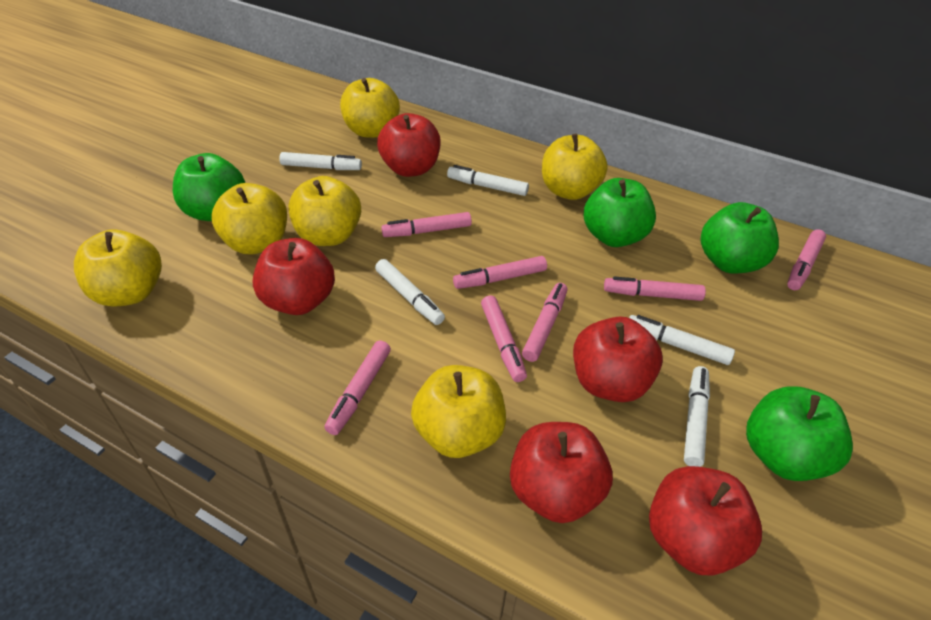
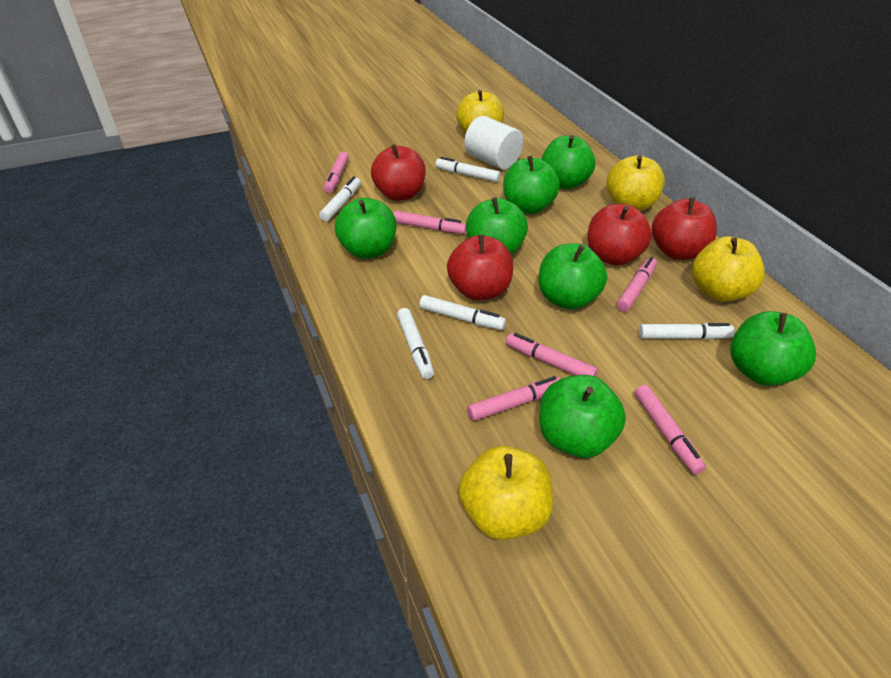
green apple: [173,153,245,221] [584,178,656,247] [701,202,779,274] [746,386,853,481] = 4 -> [335,198,396,259] [466,197,528,255] [503,156,560,214] [538,243,607,310] [539,375,626,458] [541,135,595,189] [730,311,816,386] = 7
pink marker: [324,341,391,435] [381,212,472,237] [453,256,547,289] [481,295,527,382] [522,283,568,362] [604,276,706,301] [787,229,826,290] = 7 -> [324,151,349,193] [393,211,466,234] [467,376,561,421] [506,333,598,377] [617,257,657,312] [635,385,706,474] = 6
red apple: [253,238,335,315] [377,113,441,177] [510,422,613,523] [573,316,663,402] [649,466,762,576] = 5 -> [371,144,426,201] [447,235,513,301] [587,204,652,266] [652,198,717,260] = 4
white cylinder: none = 0 -> [464,116,523,170] = 1
yellow apple: [74,229,162,307] [212,183,287,255] [288,176,361,246] [340,78,400,138] [411,365,506,458] [542,133,608,200] = 6 -> [456,90,504,133] [459,446,553,540] [606,155,665,211] [692,236,765,302] = 4

